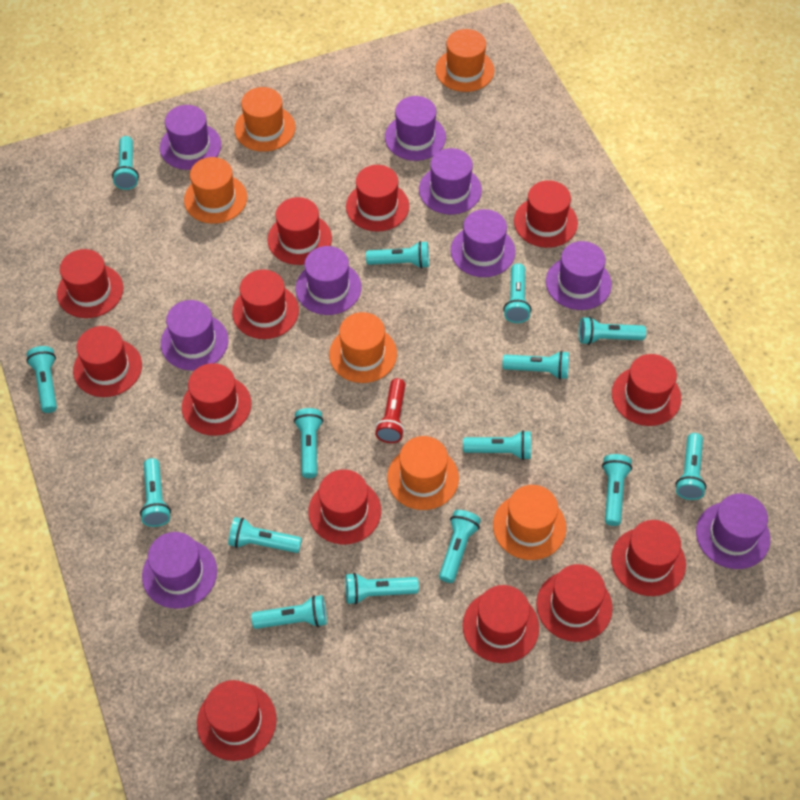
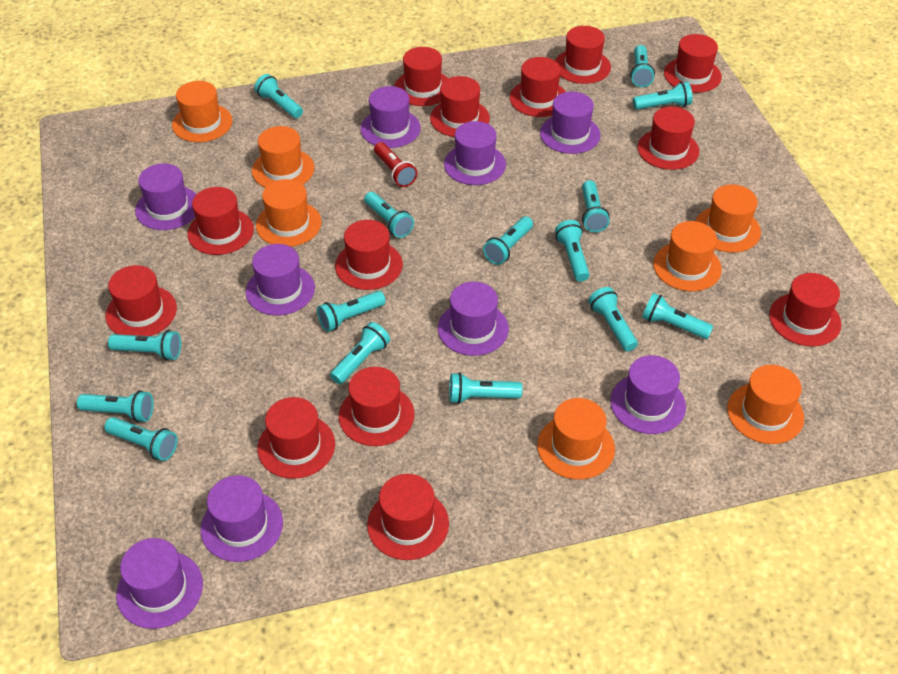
orange hat: [184,157,247,224] [234,87,296,152] [329,312,397,383] [387,436,459,510] [435,29,494,92] [493,485,566,560] = 6 -> [172,81,233,142] [252,126,315,188] [256,179,322,247] [537,398,615,479] [653,221,722,291] [695,185,761,252] [727,365,804,444] = 7

